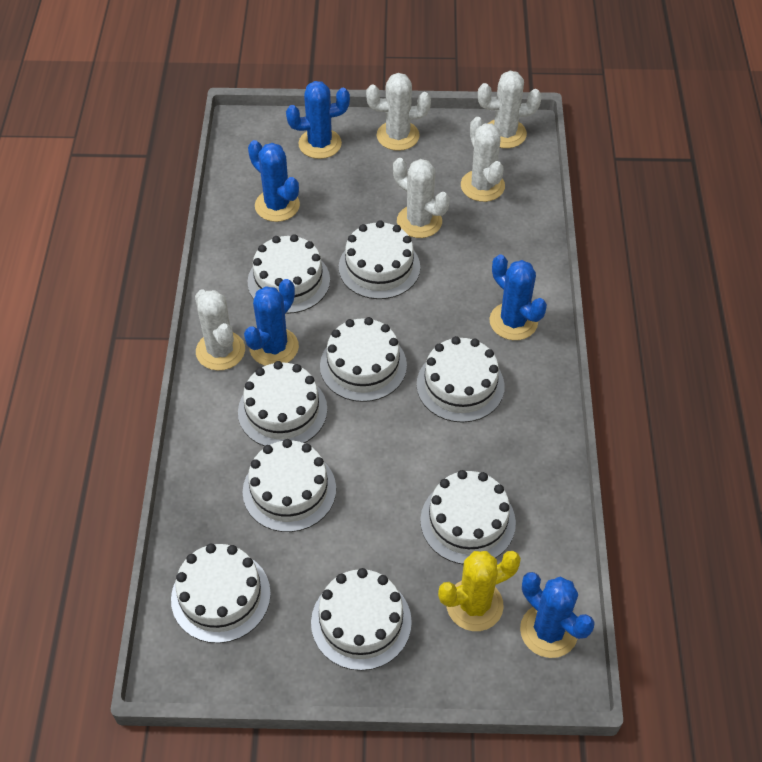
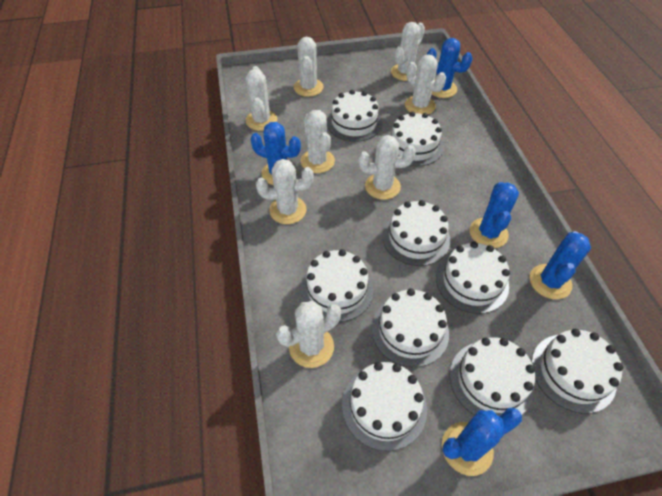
white cactus: [195,289,245,371] [366,73,431,151] [393,158,449,238] [461,117,505,202] [478,71,542,148] = 5 -> [245,66,278,131] [256,159,314,224] [276,301,341,368] [294,37,324,97] [301,110,335,173] [358,135,416,200] [391,22,425,81] [405,55,446,114] = 8
yellow cactus: [438,551,521,631] = 1 -> none = 0

